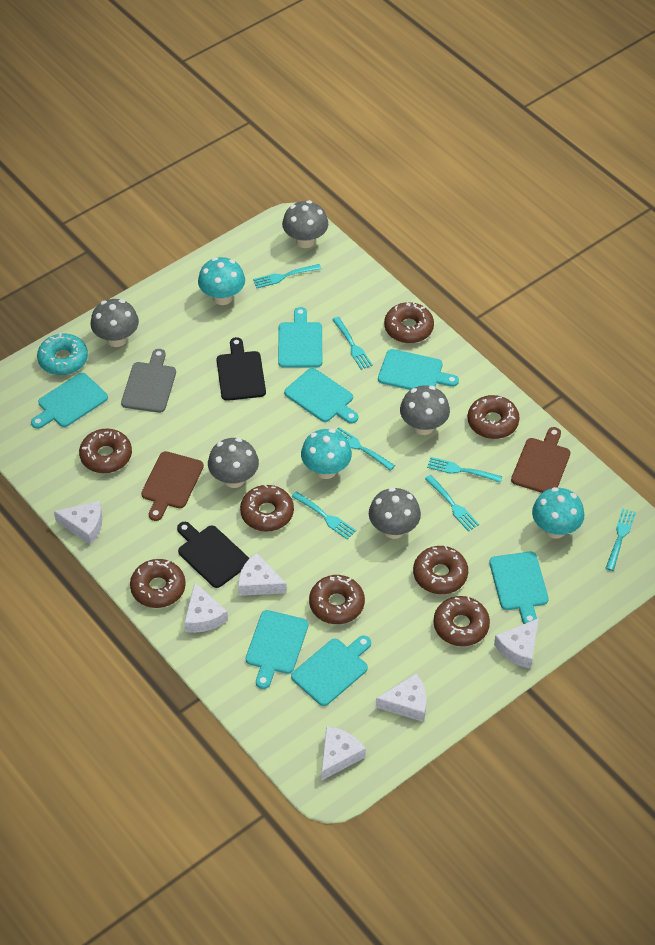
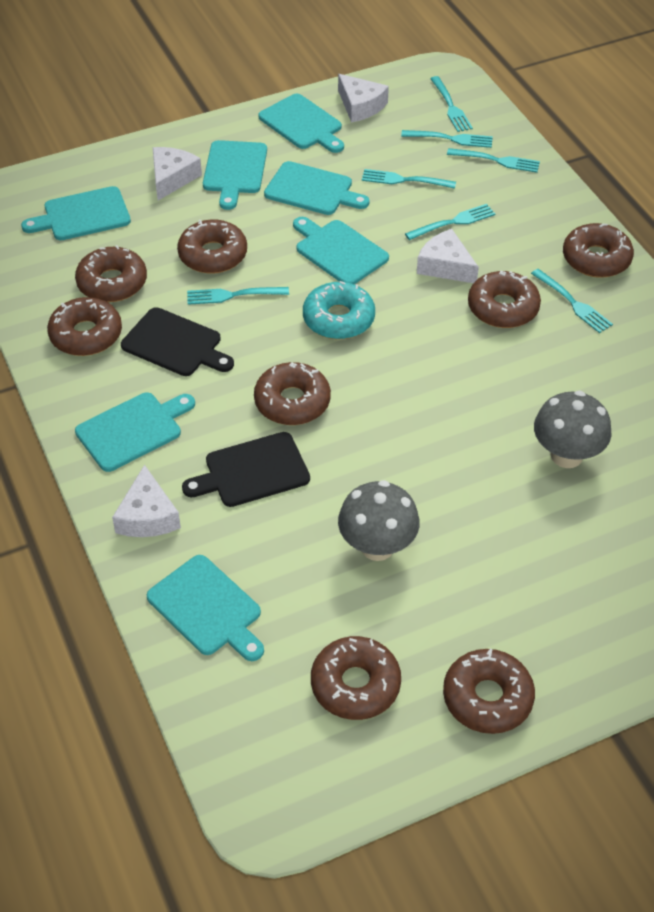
brown cutting board: [141,451,204,521] [511,427,571,493] = 2 -> none = 0
grey cutting board: [121,349,176,413] = 1 -> none = 0
grey mushroom: [91,299,139,347] [208,438,259,488] [282,200,328,248] [369,487,421,539] [400,385,450,435] = 5 -> [338,480,420,561] [534,391,611,468] = 2
turquoise mushroom: [198,257,245,305] [301,429,352,479] [532,487,584,539] = 3 -> none = 0
white cheese: [54,501,103,545] [184,582,228,633] [238,553,287,596] [321,726,366,781] [376,673,426,722] [494,618,539,669] = 6 -> [112,465,181,537] [153,147,202,200] [338,74,389,122] [417,229,479,283] = 4

